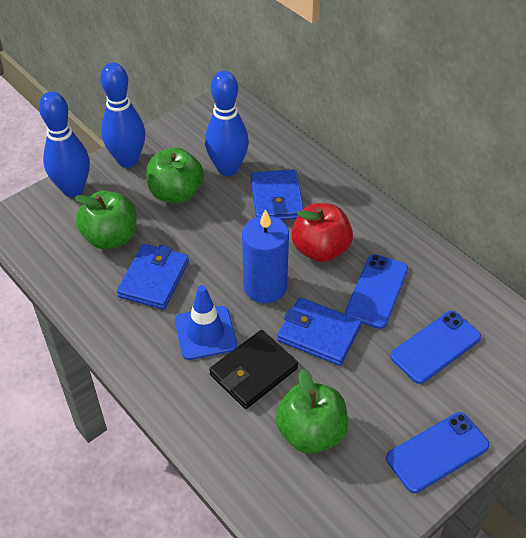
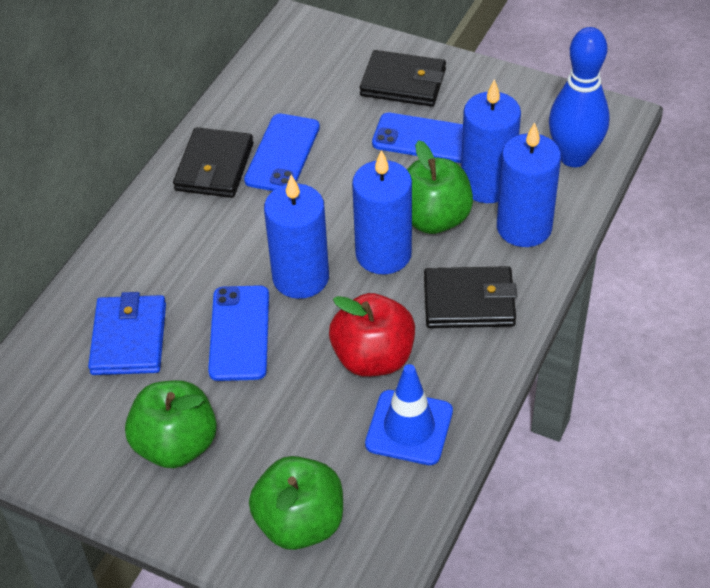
black wallet: [209,330,298,409] = 1 -> [173,127,253,198] [360,50,446,107] [424,266,517,328] = 3
blue bowling pin: [39,92,90,197] [100,63,145,168] [205,71,249,176] = 3 -> [549,27,610,167] = 1
blue candle: [242,209,289,303] = 1 -> [264,175,329,299] [352,150,412,274] [461,79,521,203] [497,122,561,247] = 4
blue wallet: [117,244,189,309] [251,169,304,220] [277,297,361,366] = 3 -> [88,292,166,375] = 1

